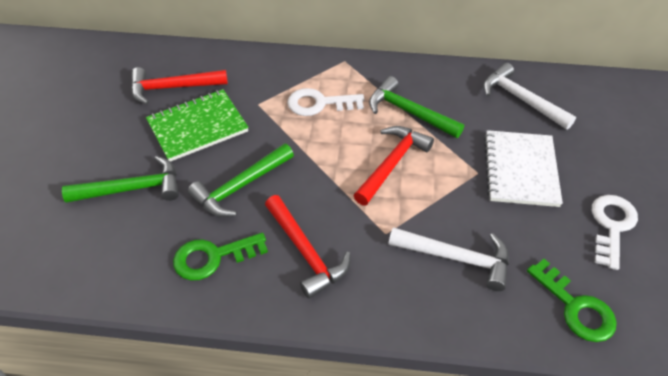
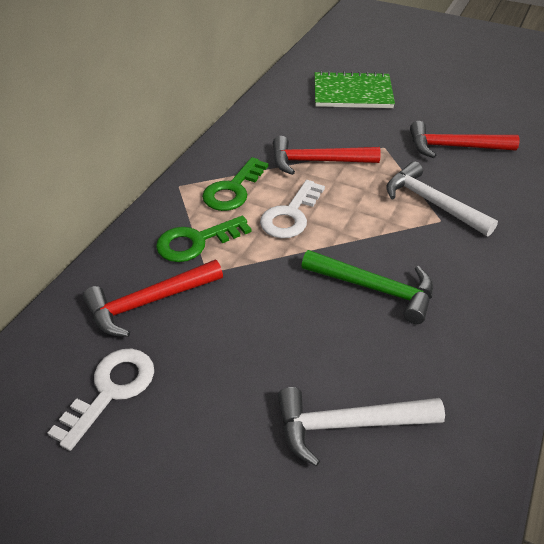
green hammer: [62,156,179,203] [188,144,294,217] [369,76,464,138] = 3 -> [301,250,433,324] = 1
white notebook: [484,130,563,207] = 1 -> none = 0

